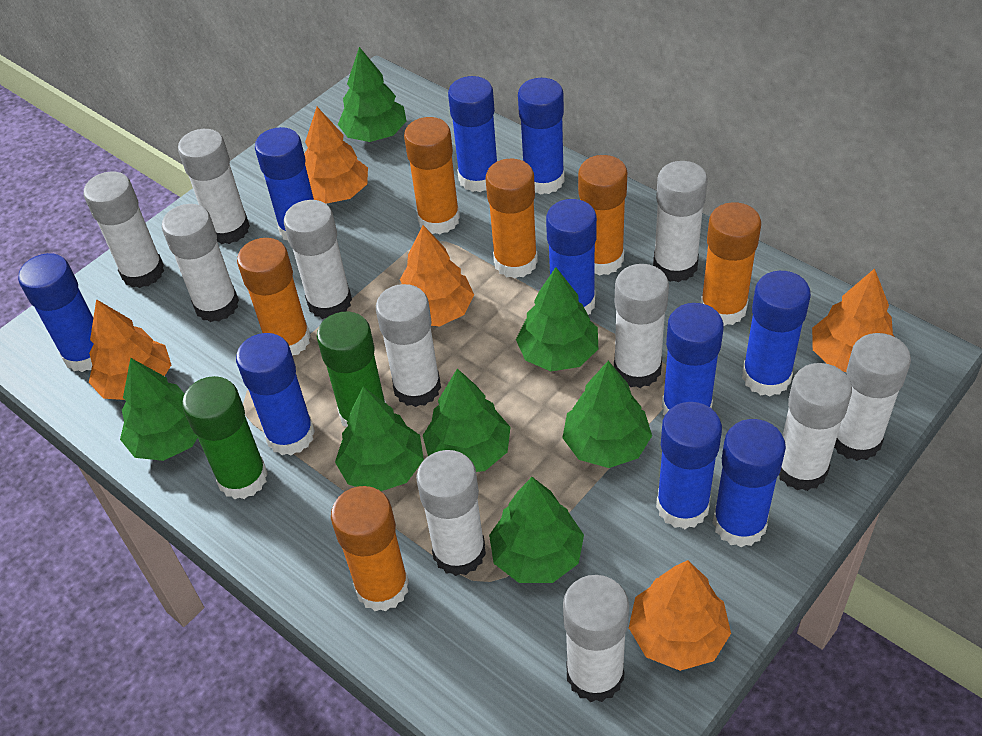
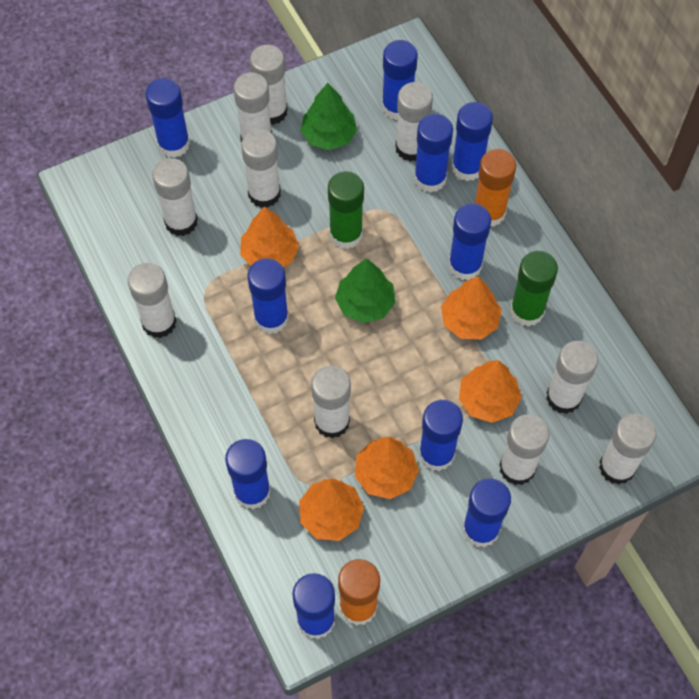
green tree: [120,358,198,461] [335,387,424,491] [338,47,407,142] [423,369,510,472] [489,477,584,583] [516,267,598,371] [562,361,652,468] = 7 -> [301,83,357,150] [335,258,395,323] = 2
orange glue stick: [237,238,311,356] [331,486,409,611] [404,117,460,234] [486,159,538,278] [578,155,627,276] [701,202,761,326] = 6 -> [338,559,380,626] [475,149,516,227] = 2
white glue stick: [83,172,164,288] [162,204,239,322] [178,129,250,244] [284,200,352,319] [376,284,441,407] [416,450,486,576] [563,575,629,702] [614,264,669,388] [653,161,708,282] [779,363,852,491] [834,333,911,461] = 11 -> [128,263,177,338] [152,158,198,236] [233,72,272,142] [241,129,281,208] [250,45,288,125] [311,366,351,438] [395,82,433,161] [499,414,550,485] [546,341,598,414] [599,413,656,485] = 10

